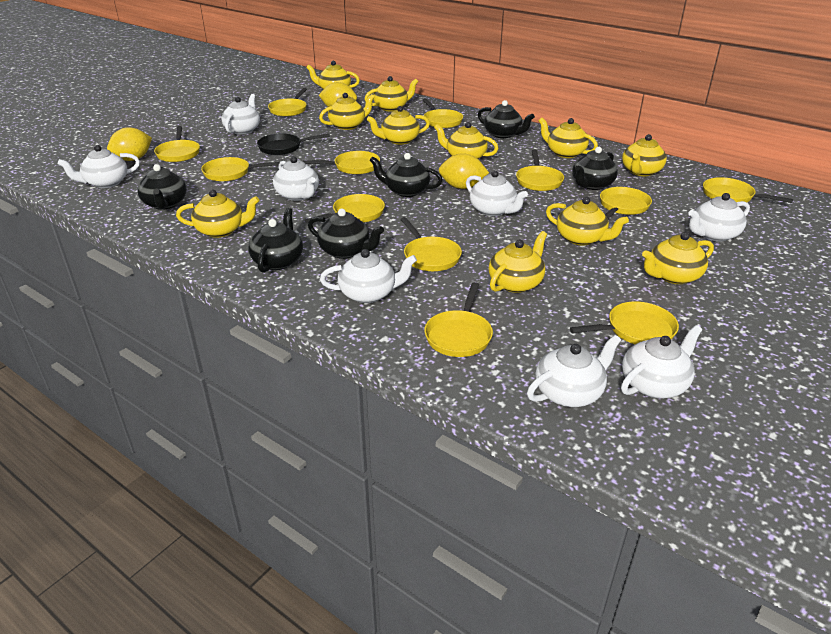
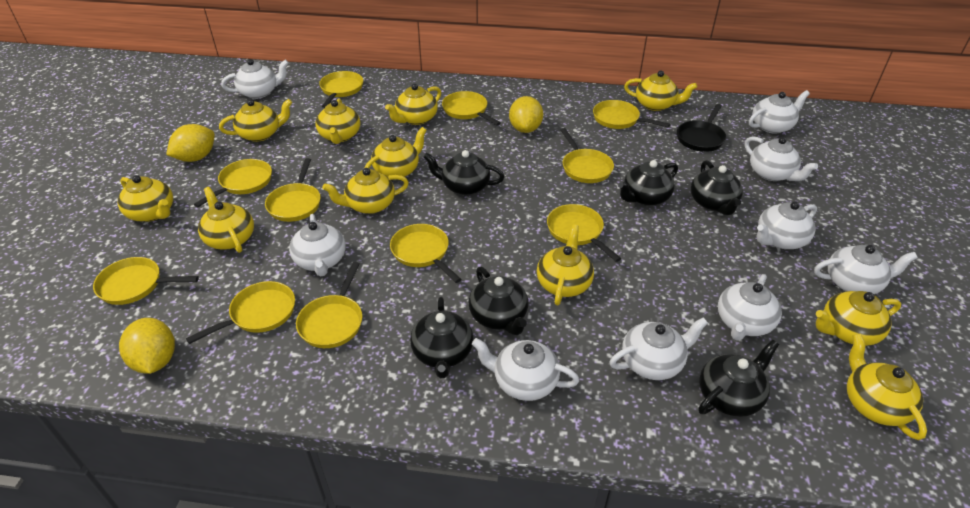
white teapot: [58,145,140,188] [221,94,260,135] [273,156,319,201] [320,249,417,303] [466,170,528,216] [527,335,621,407] [621,325,702,398] [688,193,750,242] = 8 -> [221,59,289,99] [289,214,346,277] [472,338,579,401] [609,317,708,380] [718,274,782,341] [745,136,818,181] [749,90,810,133] [757,201,817,249] [814,245,918,294] = 9
yellow pan: [154,126,200,162] [201,157,280,182] [268,88,307,117] [303,151,380,175] [305,194,385,224] [400,217,462,271] [422,98,463,128] [424,282,493,357] [516,149,564,191] [570,301,679,344] [600,187,652,219] [703,177,793,203] = 12 -> [93,257,199,305] [186,281,295,344] [194,159,272,207] [265,158,321,222] [296,262,362,348] [319,71,363,108] [390,224,462,283] [442,91,501,126] [547,204,621,262] [561,128,614,183] [593,100,670,129] = 11

